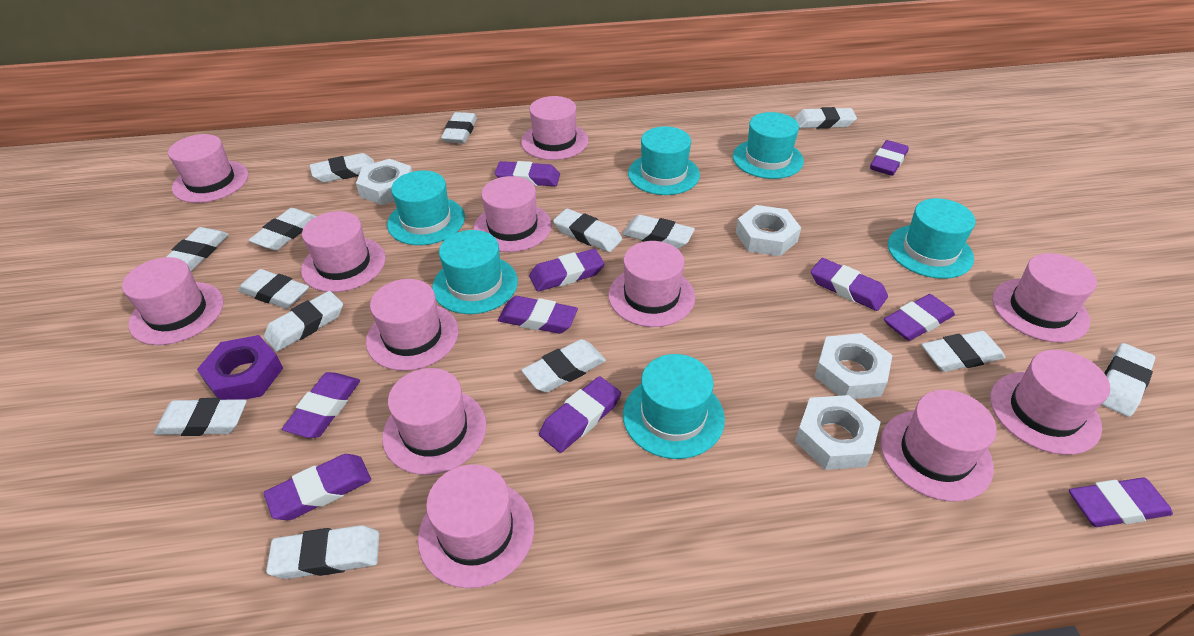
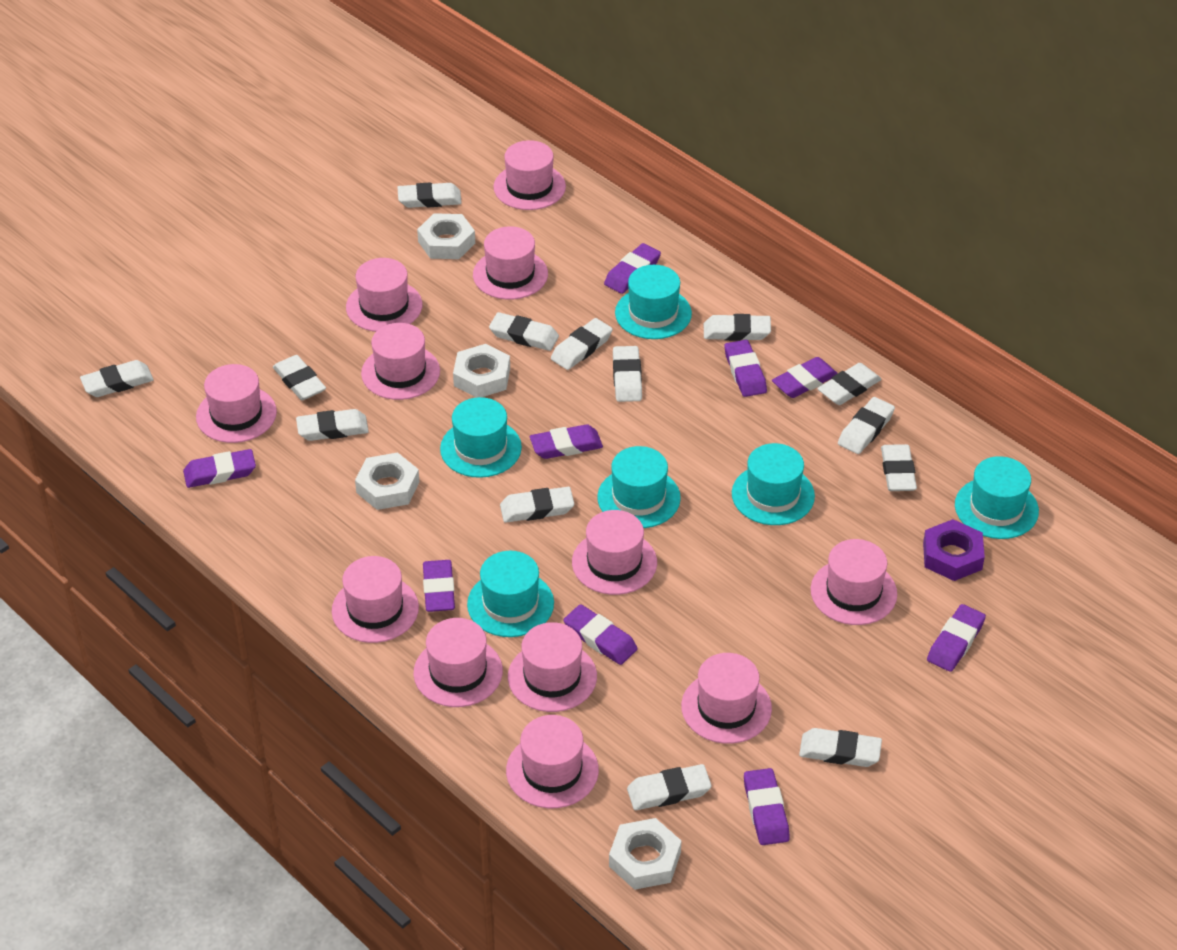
purple eraser: [264,454,371,520] [282,372,360,438] [495,161,560,186] [498,296,578,334] [529,249,604,291] [539,376,621,453] [811,258,888,311] [870,140,909,176] [884,294,955,341] [1069,477,1173,527] = 10 -> [183,449,256,488] [423,560,455,612] [530,424,603,459] [563,604,638,665] [604,243,661,294] [724,340,767,397] [744,768,790,845] [772,357,838,398] [927,604,986,672] = 9

